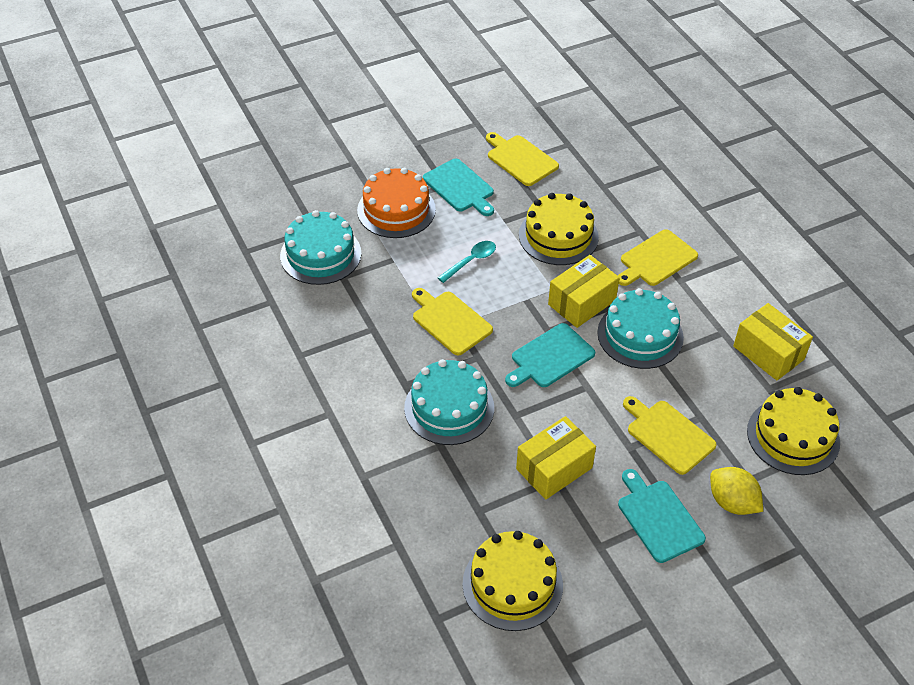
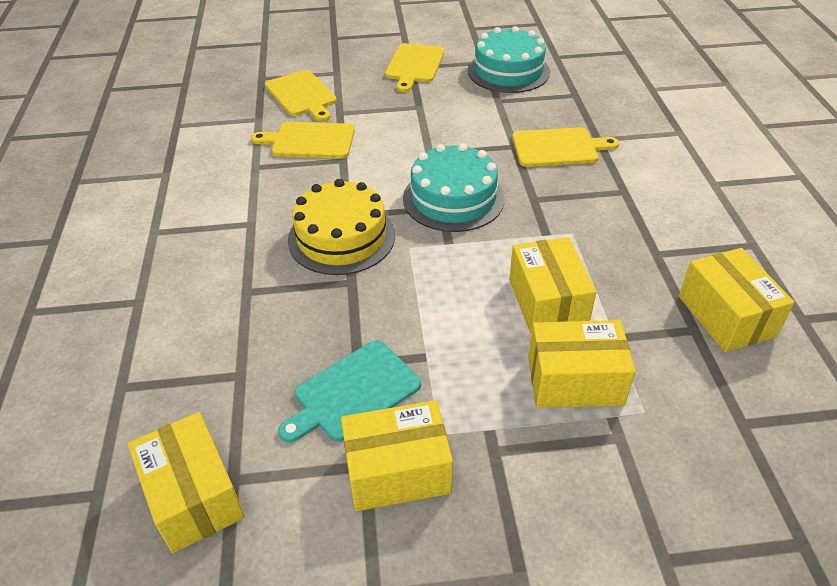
orange cake: [357,168,436,238] = 1 -> none = 0
turquoise cake: [280,210,361,285] [404,359,494,445] [597,288,684,369] = 3 -> [403,143,505,232] [468,26,550,93] = 2
turquoise cutting board: [423,159,494,216] [505,323,595,387] [618,469,706,563] = 3 -> [278,340,421,443] = 1
turquoise spoon: [438,241,496,283] = 1 -> none = 0
yellow box: [516,416,596,500] [548,255,620,328] [733,303,813,380] = 3 -> [128,412,245,553] [341,400,453,511] [509,237,597,334] [528,320,636,408] [679,248,795,352] = 5
yellow cake: [462,531,563,631] [519,193,599,265] [747,387,840,475] = 3 -> [288,179,395,275] = 1
yellow lemon: [710,467,763,515] = 1 -> none = 0

